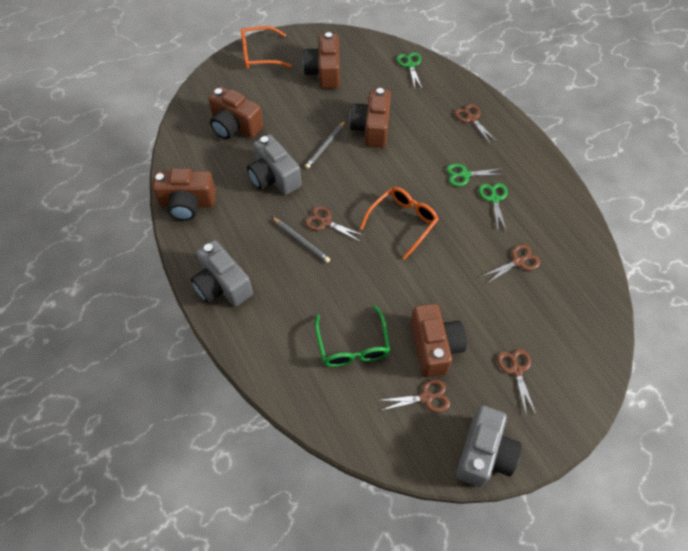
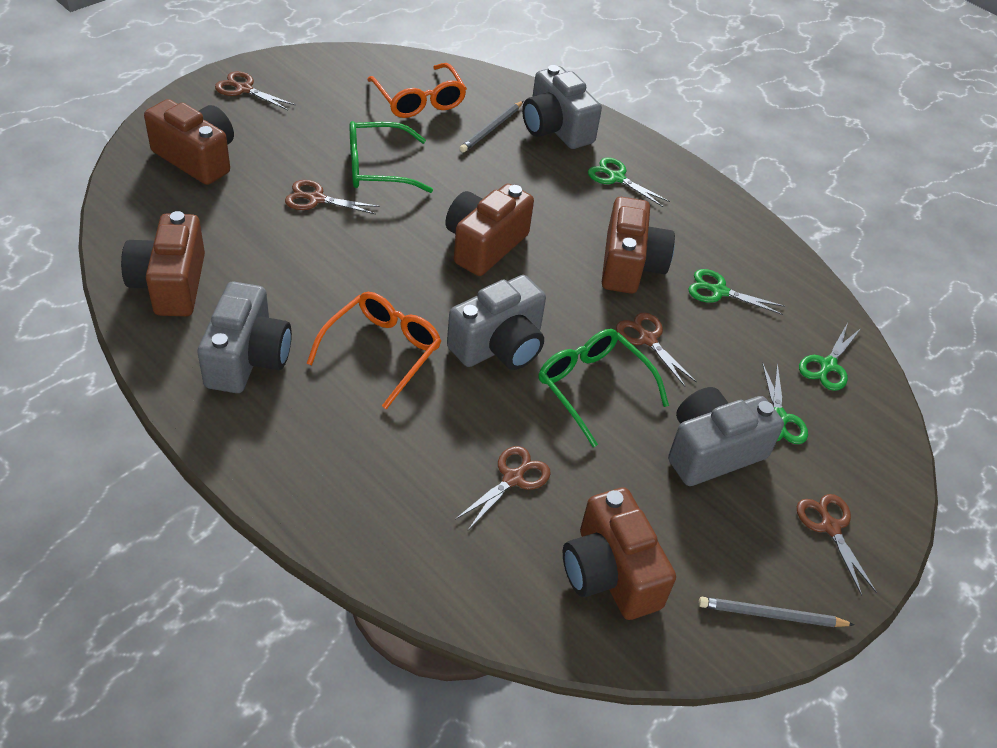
green glasses: [315,305,390,367] = 1 -> [350,121,433,193] [539,329,669,447] = 2
green scissors: [397,52,423,90] [447,164,506,186] [479,183,508,232] = 3 -> [588,157,670,207] [688,269,785,315] [762,362,808,444] [799,323,861,391] = 4
grey camera: [191,240,253,306] [247,134,301,195] [456,405,522,487] = 3 -> [197,282,292,393] [447,275,546,370] [522,65,602,149] [668,387,784,486] = 4

